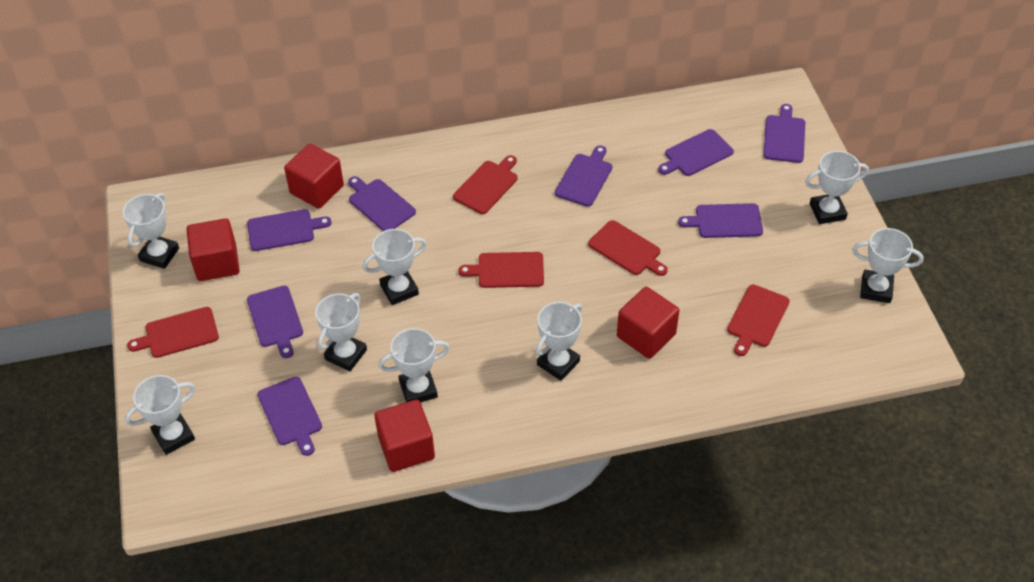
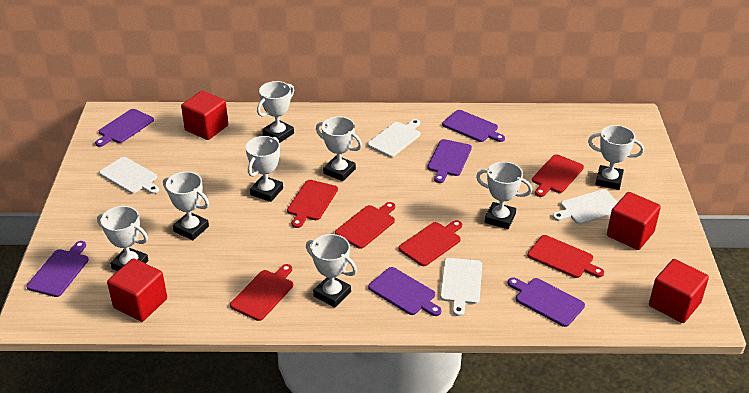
purple cutting board: [247,209,332,251] [247,286,303,358] [257,377,322,456] [348,176,416,231] [555,146,612,207] [658,129,734,176] [678,203,763,238] [763,104,805,163] = 8 -> [26,241,89,297] [95,109,154,147] [368,267,441,316] [427,139,472,183] [442,110,505,142] [508,277,585,327] = 6
red cutting board: [127,307,219,358] [453,155,518,214] [459,252,544,288] [588,220,668,276] [727,284,790,356] = 5 -> [230,264,293,321] [287,180,338,228] [335,202,395,249] [399,220,462,266] [527,235,604,278] [532,154,584,197] = 6
white cutting board: none = 0 -> [99,157,159,194] [367,119,420,157] [440,258,482,316] [553,189,618,224] = 4

